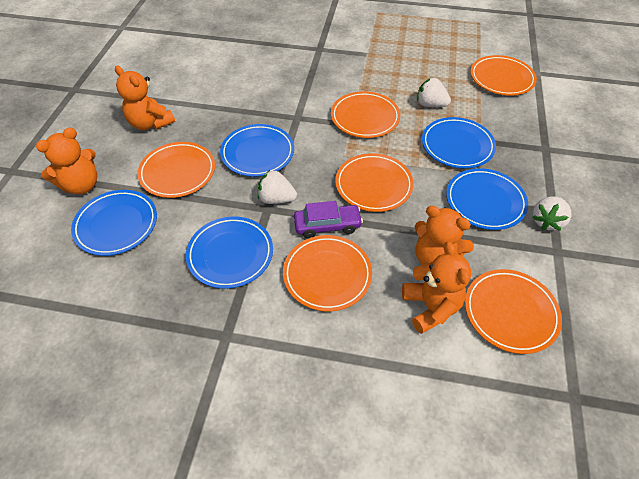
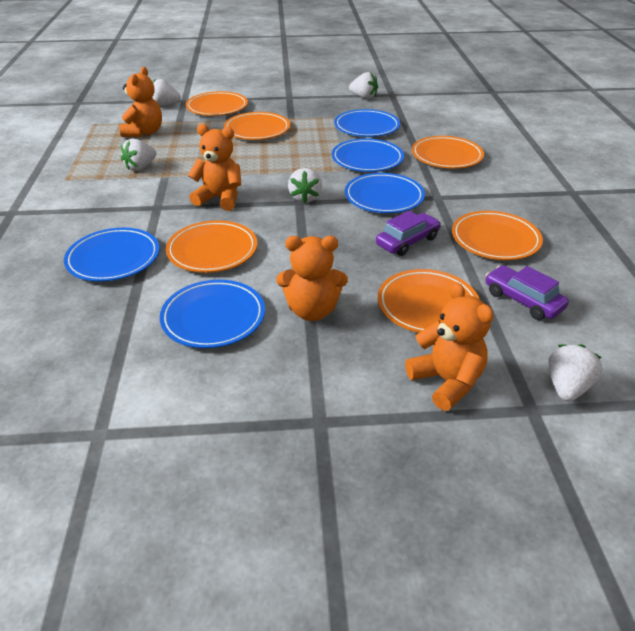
purple car: [294,201,363,239] = 1 -> [376,211,441,256] [485,265,569,320] = 2
white strawberry: [258,169,297,204] [417,78,451,107] [532,196,571,231] = 3 -> [121,139,156,171] [153,79,181,106] [288,168,322,203] [349,72,378,99] [548,344,602,401] = 5

